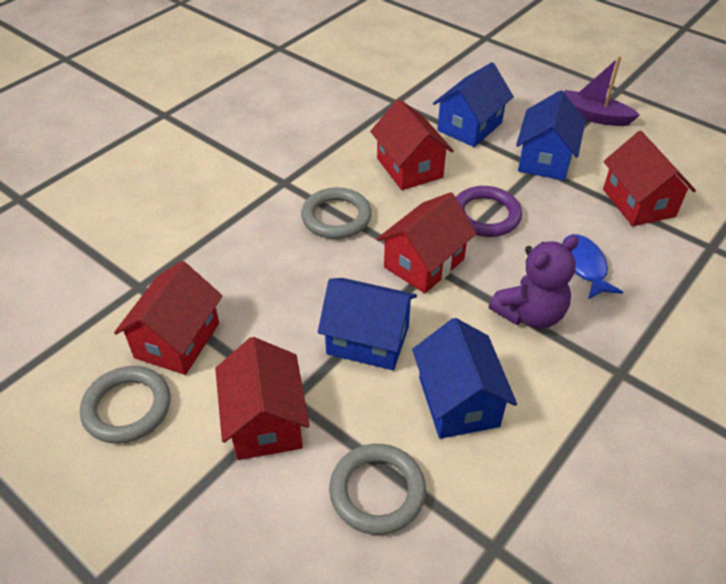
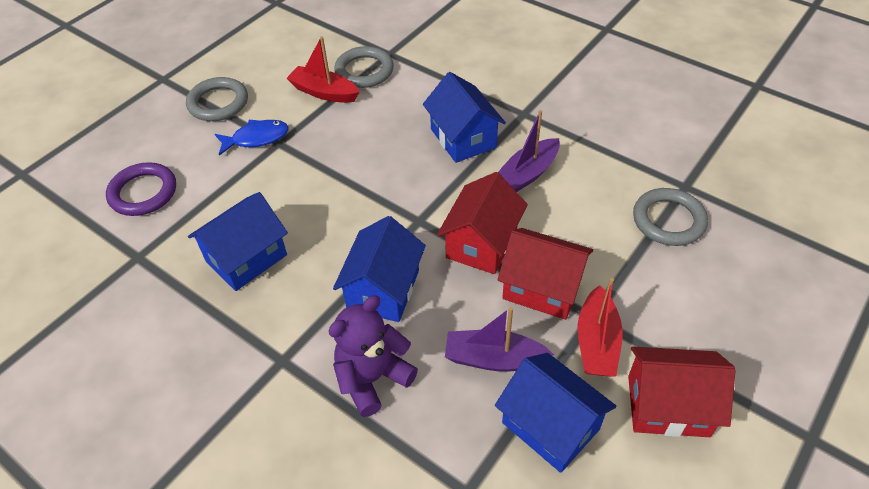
purple boat: [564,56,640,126] = 1 -> [445,307,554,372] [498,110,560,192] = 2
red boat: none = 0 -> [286,36,359,103] [578,278,623,377] = 2
red house: [114,261,223,375] [215,337,310,460] [370,99,454,190] [377,192,477,293] [603,131,696,226] = 5 -> [437,172,528,274] [498,228,593,320] [628,346,736,437] = 3

